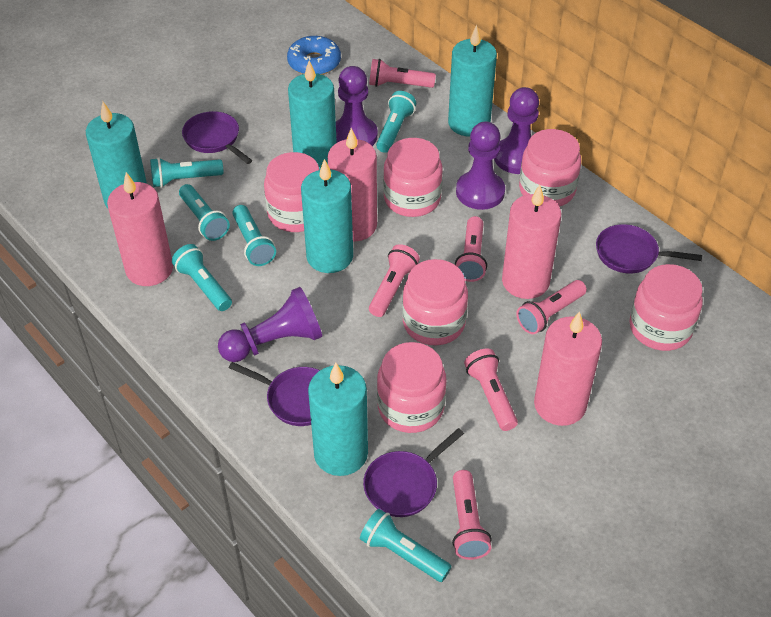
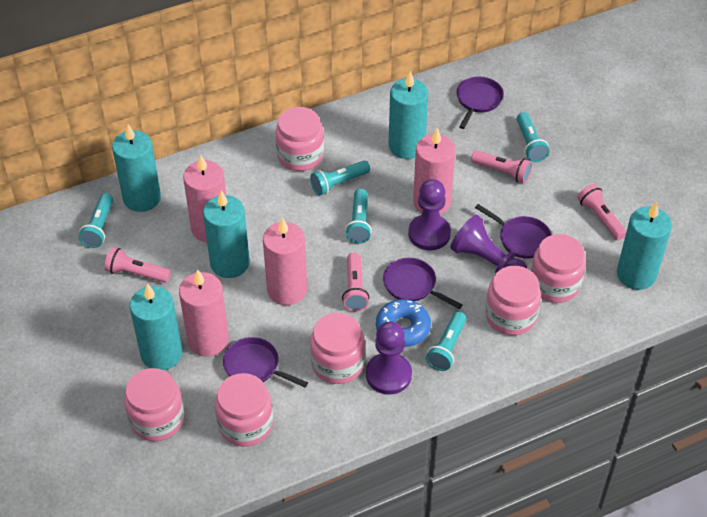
pink flashlight: [369,59,436,88] [369,244,420,317] [452,470,492,560] [455,216,487,282] [464,348,518,431] [516,280,587,334] = 6 -> [105,247,171,283] [342,253,369,311] [471,150,532,184] [578,184,627,240] = 4
purple pawn: [218,287,322,362] [336,66,378,146] [456,121,505,210] [494,87,539,174] = 4 -> [366,321,412,395] [408,179,451,250] [451,215,528,273] = 3
turquoise flashlight: [150,157,223,188] [172,244,232,311] [179,184,230,241] [232,205,276,266] [360,509,452,582] [376,91,416,153] = 6 -> [78,193,113,248] [310,161,370,196] [345,189,372,244] [426,311,466,371] [517,112,549,162] = 5

